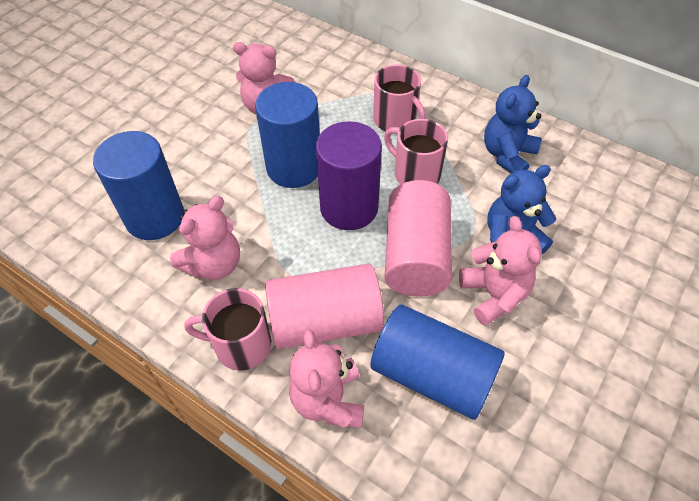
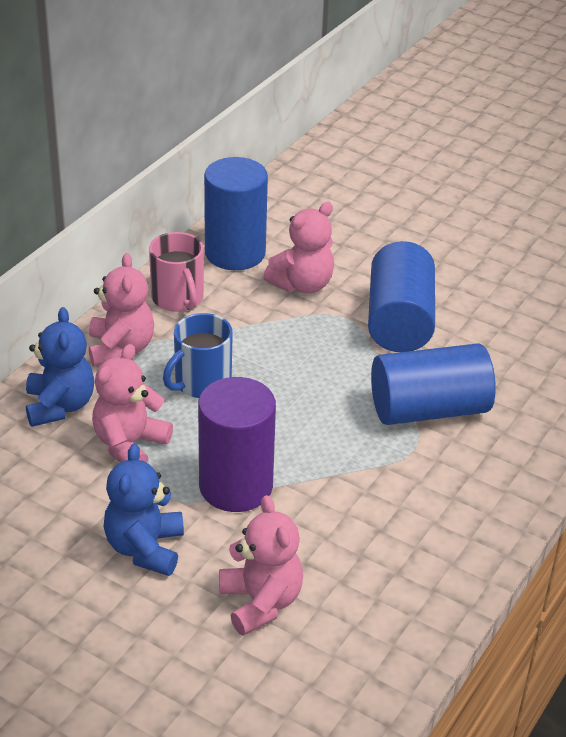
blue mug: none = 0 -> [163,313,233,398] = 1
pink cylinder: [265,264,384,349] [385,180,452,297] = 2 -> none = 0
pink mug: [184,288,271,371] [373,64,426,131] [384,119,448,184] = 3 -> [149,232,204,312] = 1

